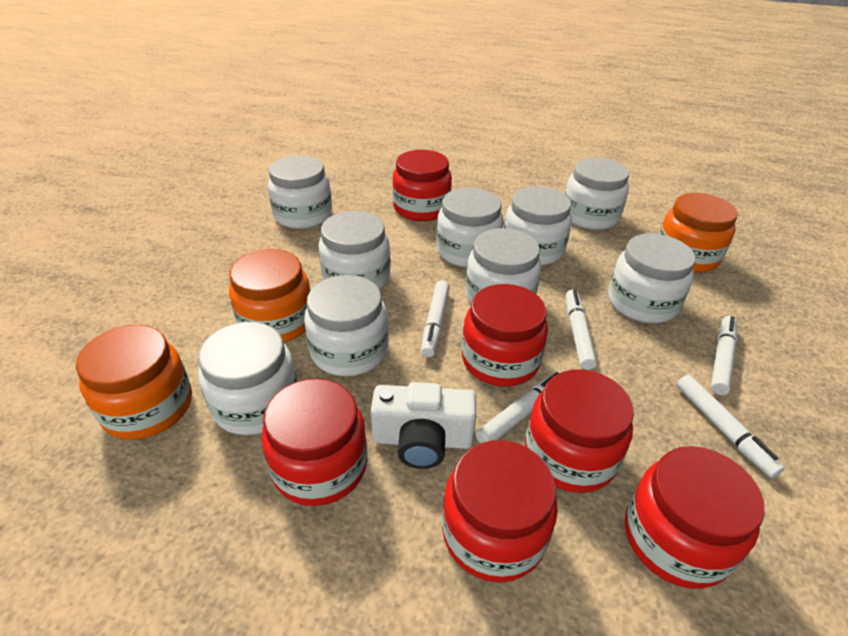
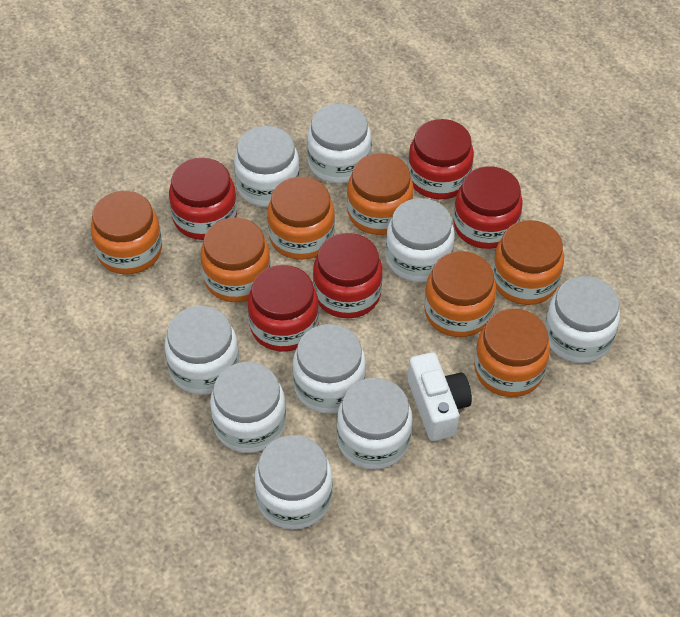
orange jar: [76,325,192,440] [229,249,311,343] [659,193,738,273] = 3 -> [91,191,162,274] [201,217,271,302] [267,177,335,260] [347,153,414,235] [424,251,496,337] [474,309,550,397] [492,220,564,305] = 7
red jar: [261,378,368,506] [392,150,452,221] [442,440,558,583] [462,284,548,387] [525,369,634,493] [625,446,765,589] = 6 -> [169,158,237,240] [248,265,319,352] [313,233,383,318] [408,119,474,199] [453,166,523,249] = 5
white marker: [421,280,450,357] [476,371,561,443] [566,290,597,370] [677,375,784,478] [711,316,738,395] = 5 -> none = 0

